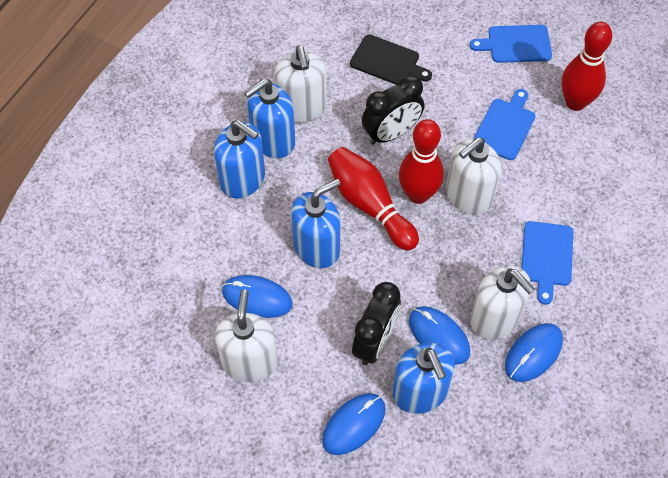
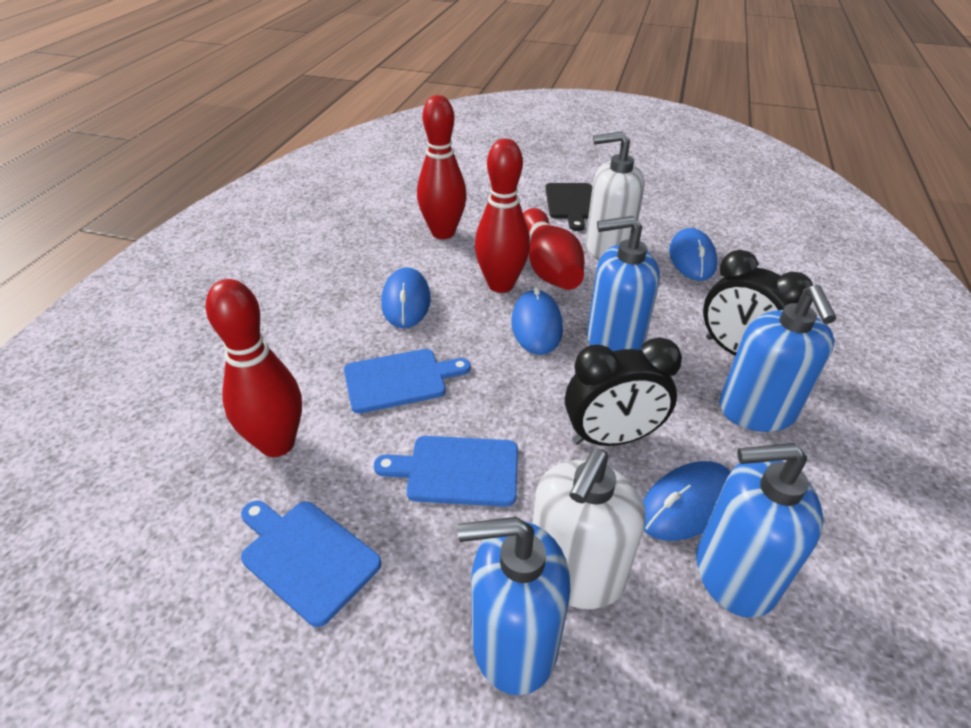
red bowling pin: [328,147,419,251] [399,119,444,204] [562,22,612,111] = 3 -> [206,279,302,457] [417,95,467,239] [475,139,530,293] [523,208,584,290] = 4
white soap dispenser: [215,289,278,382] [275,45,327,123] [446,138,501,215] [470,265,535,340] = 4 -> [533,449,646,609] [585,131,645,259] = 2

